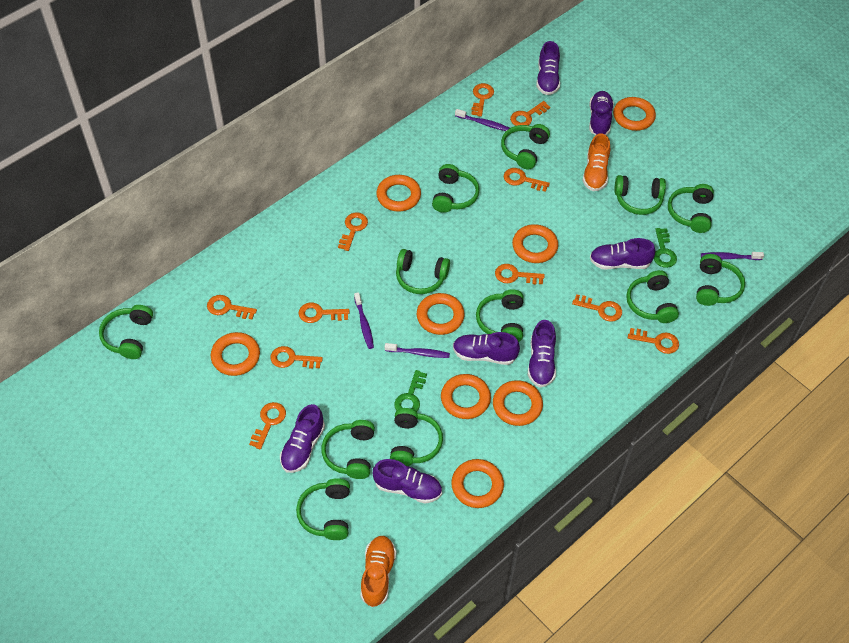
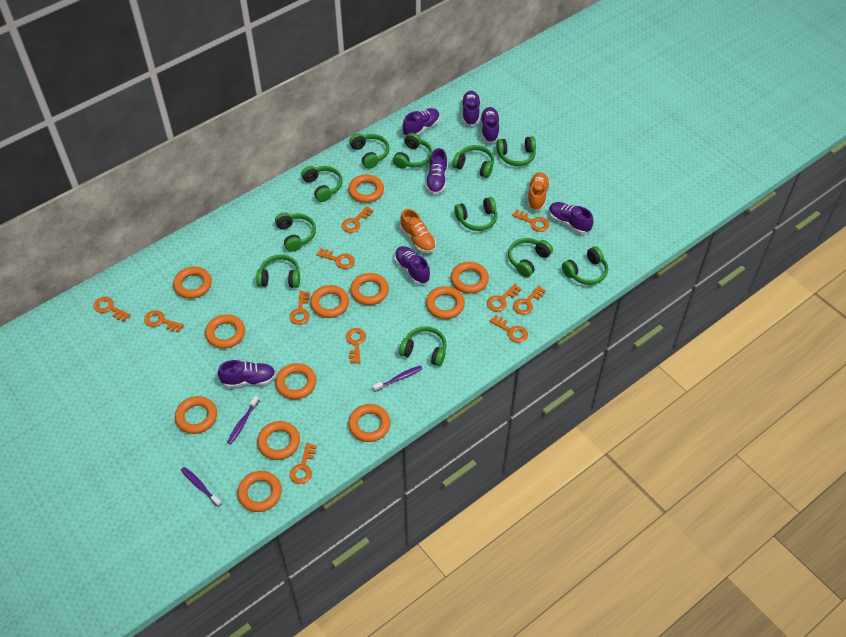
green headphones: [99,305,153,359] [296,478,350,540] [321,420,375,479] [390,408,443,466] [396,249,450,294] [432,164,479,213] [476,289,524,342] [501,124,550,169] [615,175,666,215] [626,270,679,323] [668,184,714,233] [696,254,745,306] = 12 -> [256,255,300,288] [275,212,316,252] [301,166,343,202] [349,133,389,169] [393,133,433,169] [399,326,447,366] [452,145,494,178] [454,197,497,231] [496,136,536,166] [508,238,553,277] [562,246,608,285] = 11
green key: [394,370,427,412] [654,228,677,268] = 2 -> none = 0
orange ring: [211,332,260,376] [376,175,421,212] [417,293,464,335] [441,374,491,419] [451,459,504,508] [493,380,543,426] [512,224,558,263] [613,97,656,131] = 8 -> [173,267,212,299] [175,396,217,434] [205,314,245,349] [237,471,282,512] [257,421,300,460] [275,363,316,399] [310,285,349,318] [348,174,384,203] [348,404,391,442] [350,273,389,305] [426,286,465,319] [451,262,489,294] = 12
purple toothbrush: [354,292,374,349] [385,343,450,358] [455,109,510,131] [701,252,764,260] = 4 -> [181,467,222,507] [227,396,259,444] [372,365,422,392] = 3

